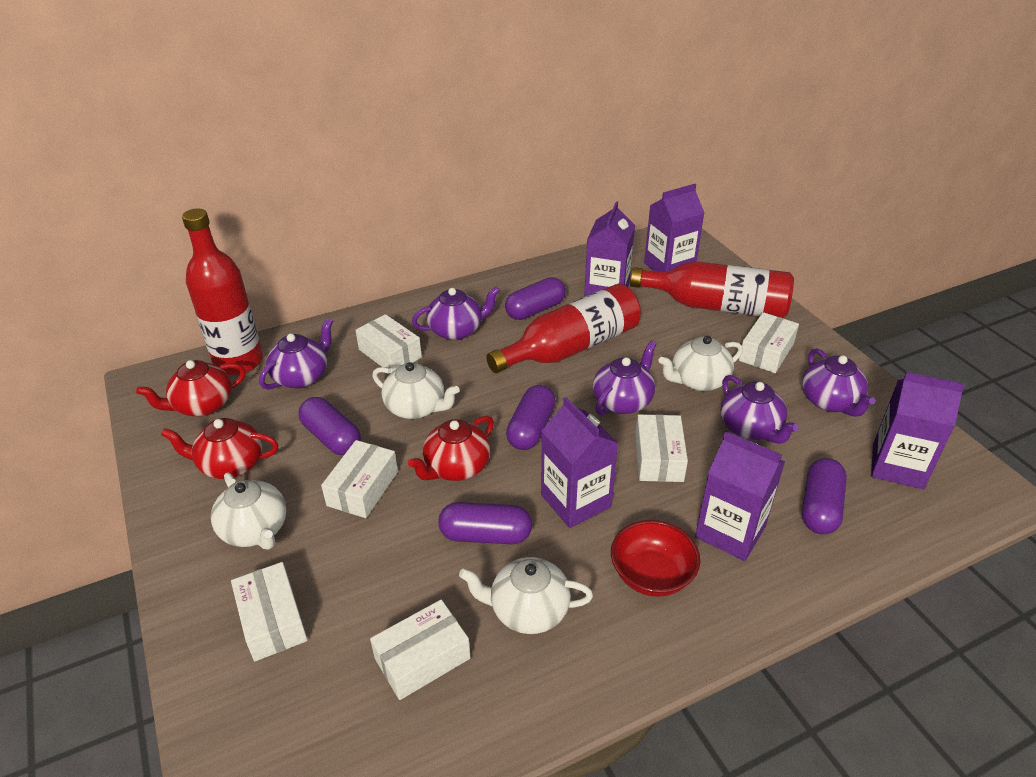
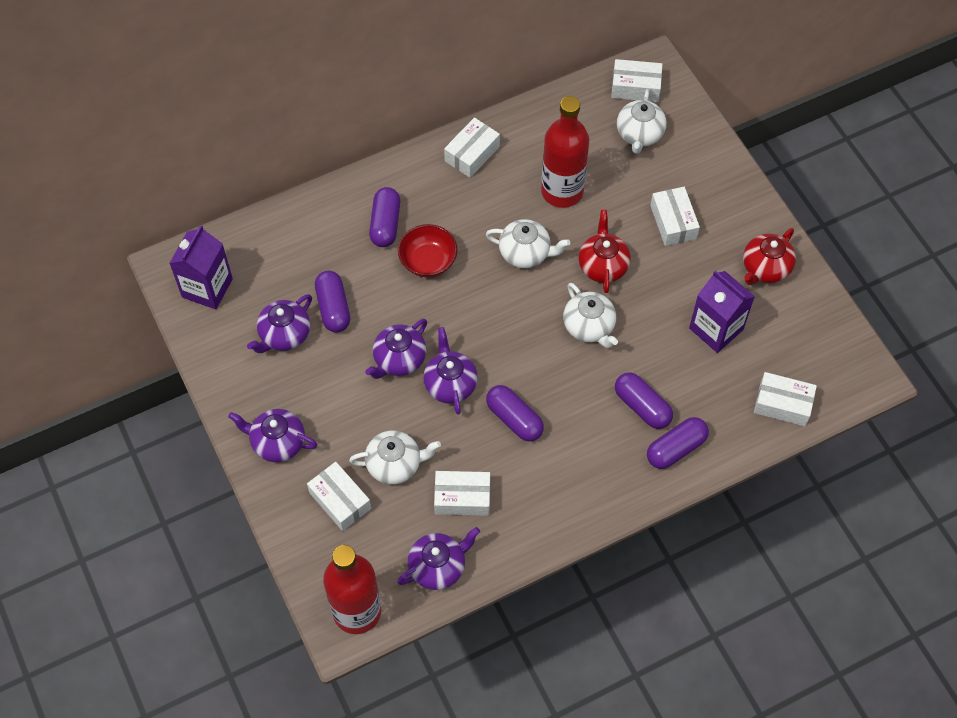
purple carton: [541,397,618,528] [584,201,635,297] [644,184,704,272] [695,431,785,561] [871,372,965,489] = 5 -> [169,225,233,309] [689,270,755,353] = 2
red bottle: [182,208,263,375] [486,284,641,373] [630,261,794,318] = 3 -> [323,545,381,634] [541,96,589,208] = 2
red teapot: [136,360,245,417] [161,418,279,479] [408,416,494,481] = 3 -> [578,210,631,293] [743,228,796,285] = 2

